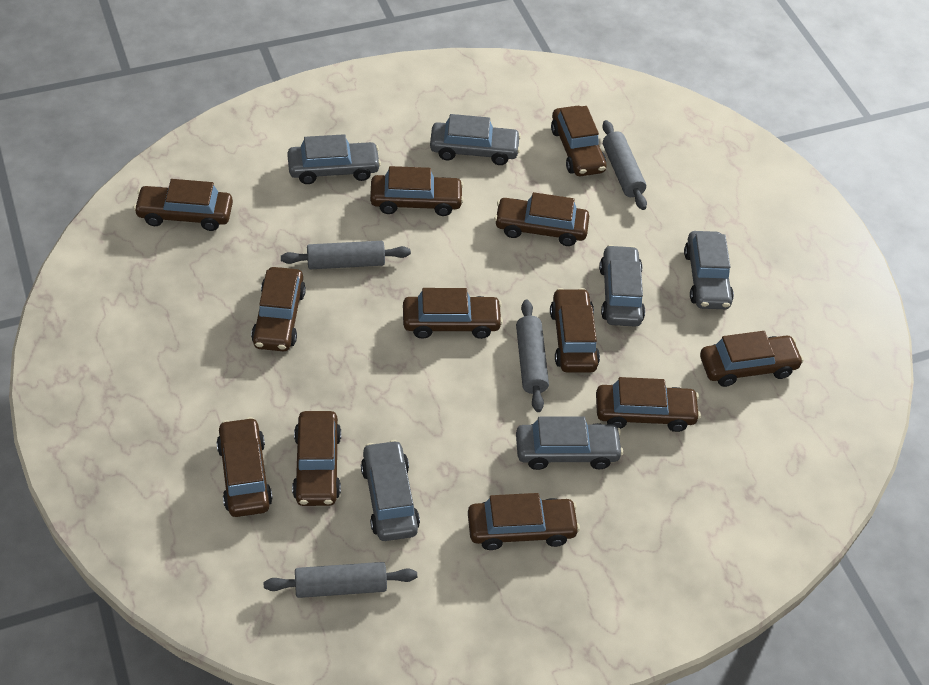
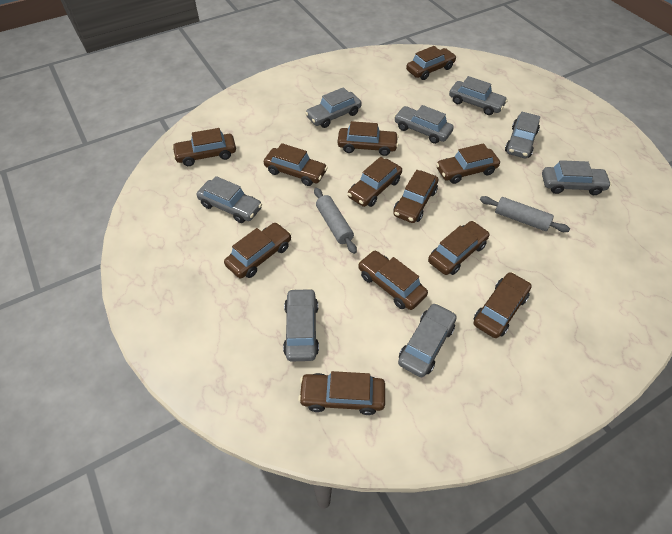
grey car: [287,134,381,184] [361,440,420,541] [430,114,521,165] [516,417,623,470] [599,245,645,327] [684,231,734,309] = 6 -> [196,176,262,223] [283,288,319,362] [305,87,362,128] [394,105,454,144] [398,303,457,377] [449,76,508,115] [505,112,540,158] [542,160,612,195] = 8
grey rolling pin: [264,562,417,598] [281,241,411,269] [516,300,549,412] [602,120,647,210] = 4 -> [314,188,357,254] [480,196,570,232] = 2

